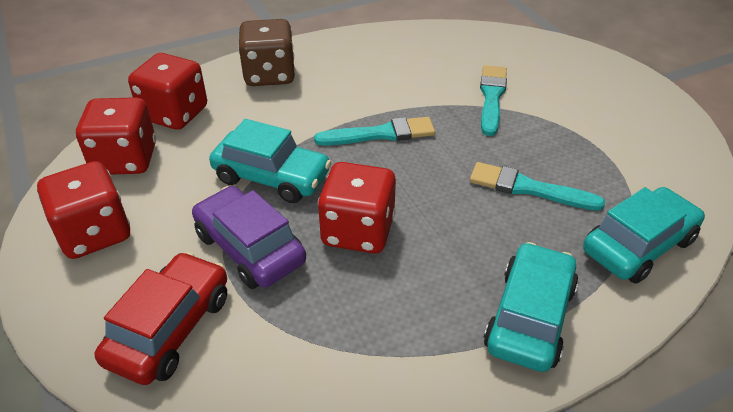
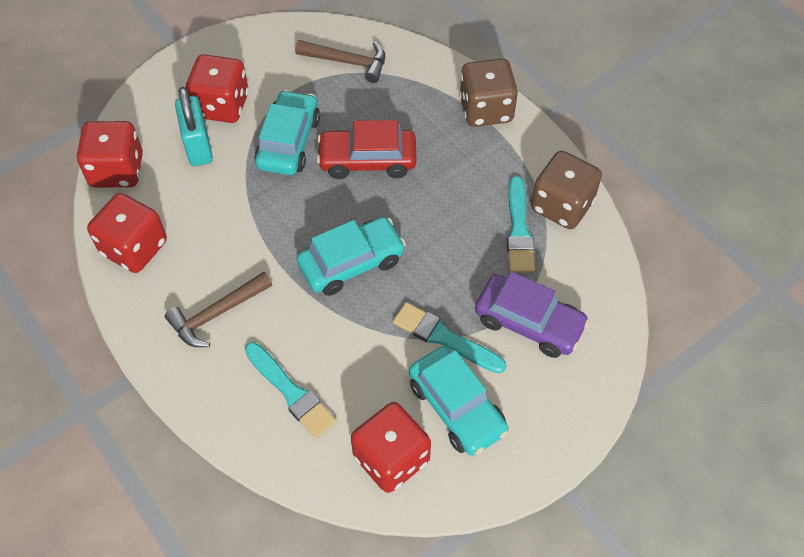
brown dice: [238,19,295,86] = 1 -> [459,59,518,127] [531,151,602,229] = 2
brown hammer: none = 0 -> [165,272,272,347] [295,40,385,83] = 2
turquoise padlock: none = 0 -> [175,87,213,166] = 1

